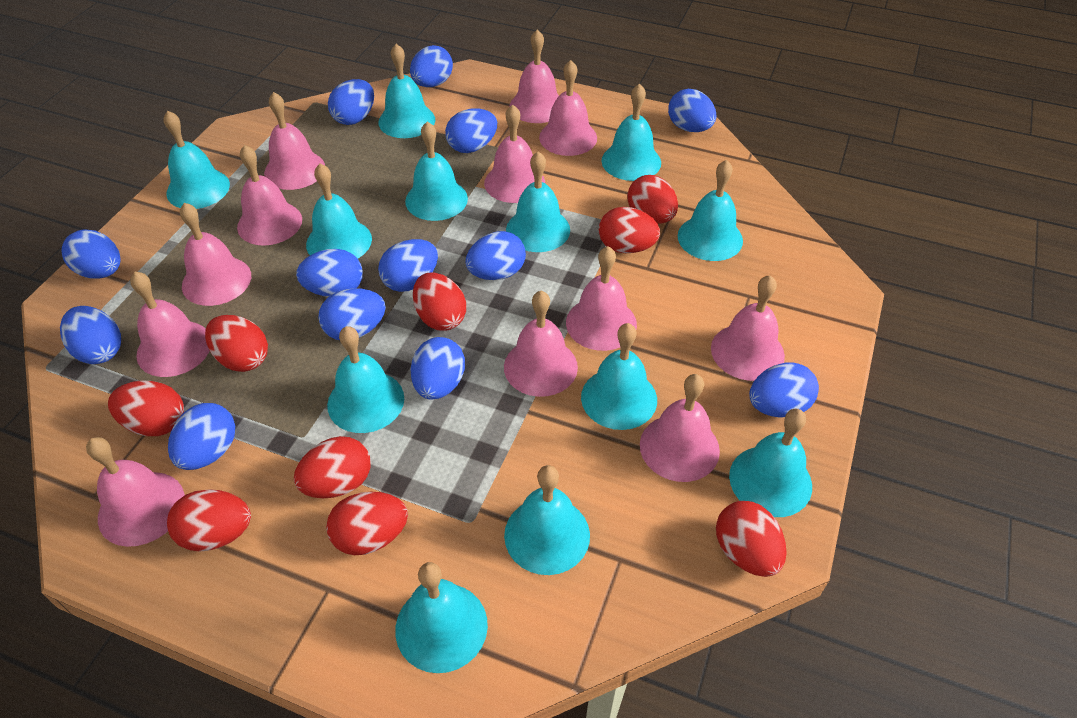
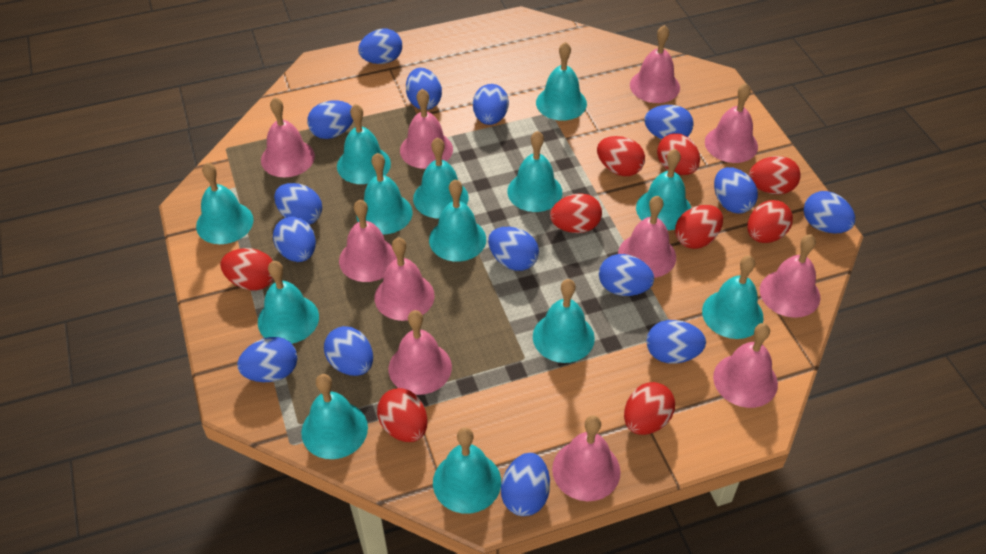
blue egg: [60,306,121,364] [62,229,121,279] [168,403,235,470] [296,249,363,297] [318,288,386,340] [328,79,374,125] [378,239,438,292] [410,45,453,87] [410,337,465,400] [445,108,497,153] [466,231,526,280] [668,89,716,132] [749,362,819,418] = 13 -> [237,337,298,382] [273,216,316,262] [274,183,322,225] [307,100,353,139] [324,326,373,376] [358,29,402,64] [406,68,442,110] [473,84,509,125] [488,227,539,271] [501,453,550,516] [599,254,654,296] [644,105,694,139] [646,320,706,364] [714,167,758,213] [804,191,855,234] = 15
pink bell: [86,437,185,547] [130,272,210,377] [180,203,251,306] [237,145,302,246] [264,92,325,190] [484,104,545,203] [504,291,578,397] [510,30,559,123] [539,60,597,156] [566,246,637,351] [640,374,720,482] [711,275,785,381] = 12 -> [261,97,315,177] [339,200,397,282] [375,238,435,321] [389,310,452,395] [400,89,453,169] [552,415,620,501] [618,196,676,278] [630,25,680,103] [705,83,758,163] [713,323,778,408] [760,235,820,318] = 11
turquoise bell: [164,110,230,209] [306,163,372,258] [327,326,404,433] [378,44,435,138] [395,562,488,673] [405,121,468,221] [504,465,590,575] [506,152,570,252] [581,323,657,430] [601,83,661,181] [678,160,743,261] [729,409,812,517] = 12 -> [196,163,253,244] [258,261,319,344] [301,374,368,459] [337,104,391,184] [356,153,412,234] [413,137,469,219] [429,179,486,262] [433,427,501,514] [507,131,562,212] [533,279,595,363] [536,42,587,120] [636,149,691,230] [702,255,763,339] = 13

